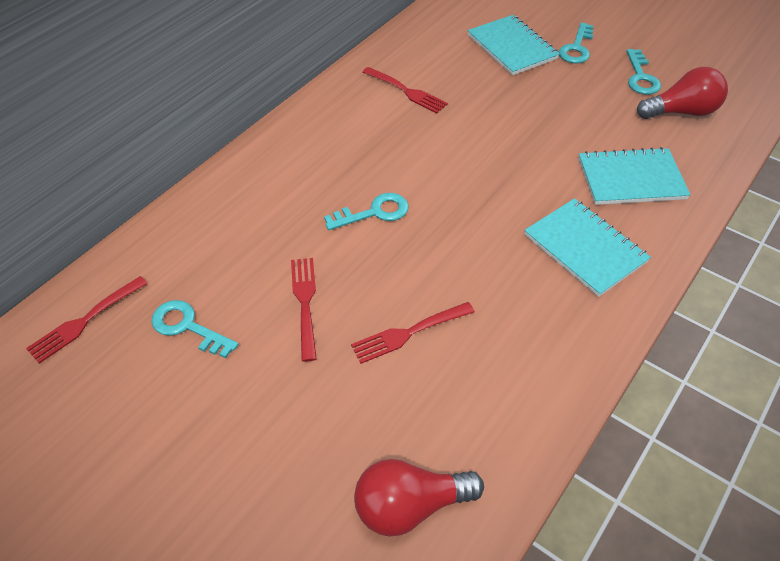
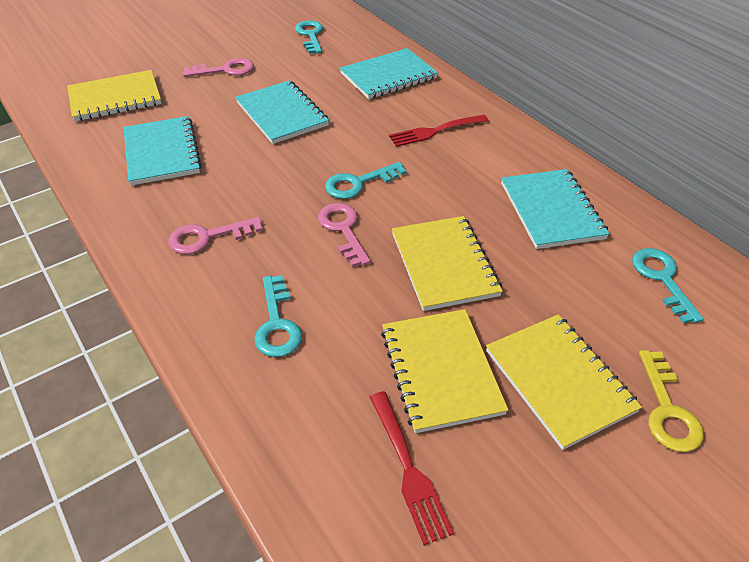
pink key: none = 0 -> [168,217,263,254] [183,58,254,77] [318,203,370,267] = 3
red fork: [26,276,148,364] [291,258,317,362] [351,302,475,364] [363,67,448,113] = 4 -> [370,391,454,545] [389,115,489,147] = 2
red light bulb: [354,459,484,537] [637,67,728,119] = 2 -> none = 0
turquoise notebook: [468,15,560,75] [524,198,651,297] [578,147,691,205] = 3 -> [123,116,202,185] [235,80,329,144] [340,48,438,99] [501,169,610,249] = 4
yellow key: none = 0 -> [639,350,704,452] = 1
yellow notebook: none = 0 -> [67,70,162,121] [381,309,508,433] [392,216,503,311] [486,314,642,450] = 4

